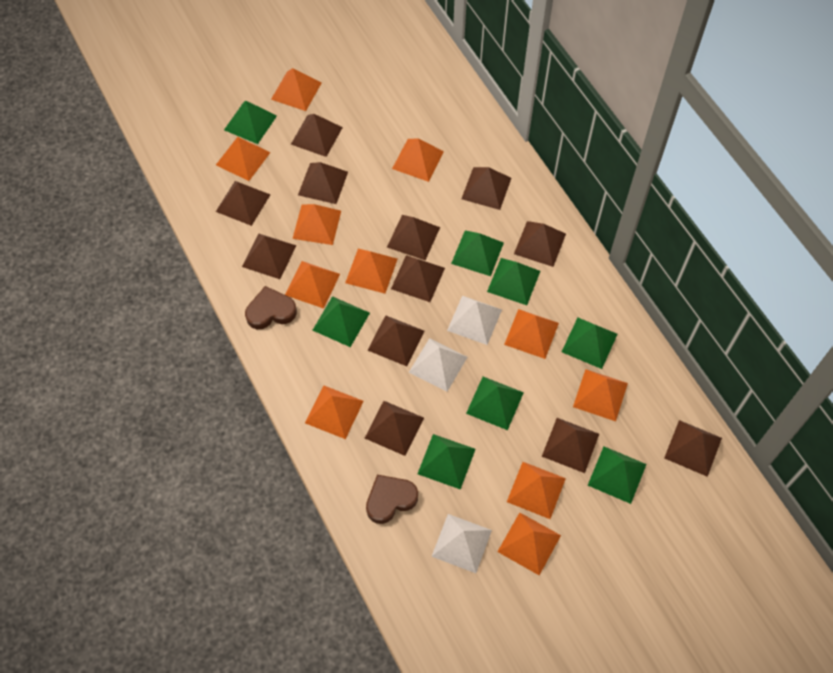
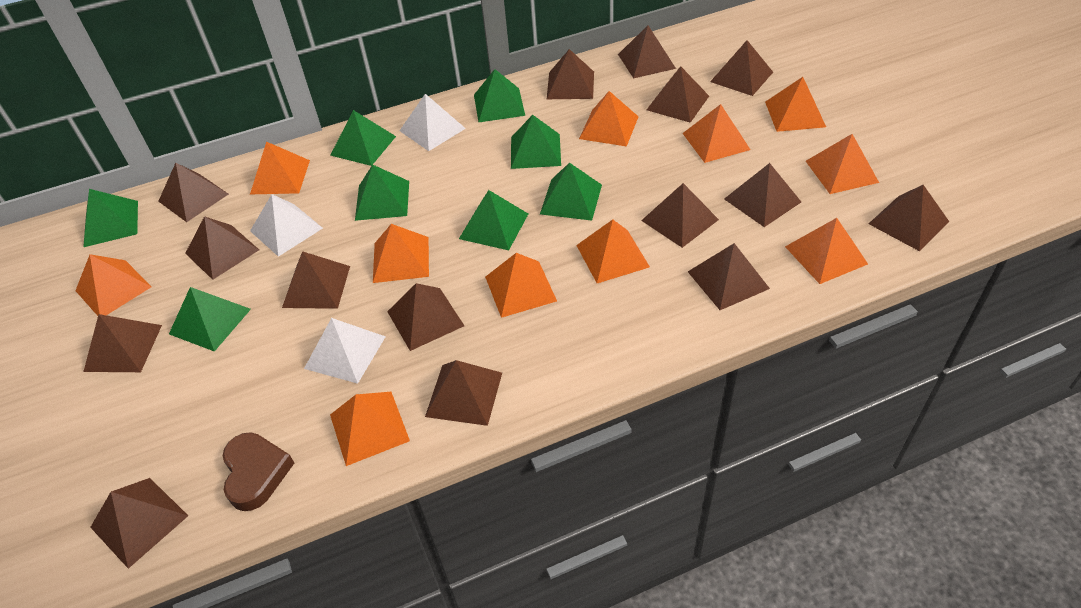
brown heart: [245,286,297,329] [366,475,418,524] = 2 -> [223,432,294,511] = 1
brown pyramid: [216,181,270,226] [242,233,297,279] [291,114,343,157] [298,162,348,204] [365,401,424,456] [367,315,424,366] [387,215,440,260] [391,255,445,302] [461,167,511,210] [514,221,566,267] [542,418,599,473] [664,420,722,477] = 12 -> [83,314,162,372] [90,478,188,569] [158,163,229,222] [185,216,259,280] [282,251,350,309] [387,283,464,351] [425,360,502,426] [547,49,594,99] [618,26,676,79] [641,183,719,248] [647,66,709,123] [688,243,770,310] [710,40,773,96] [724,163,801,227] [869,185,949,251] = 15

